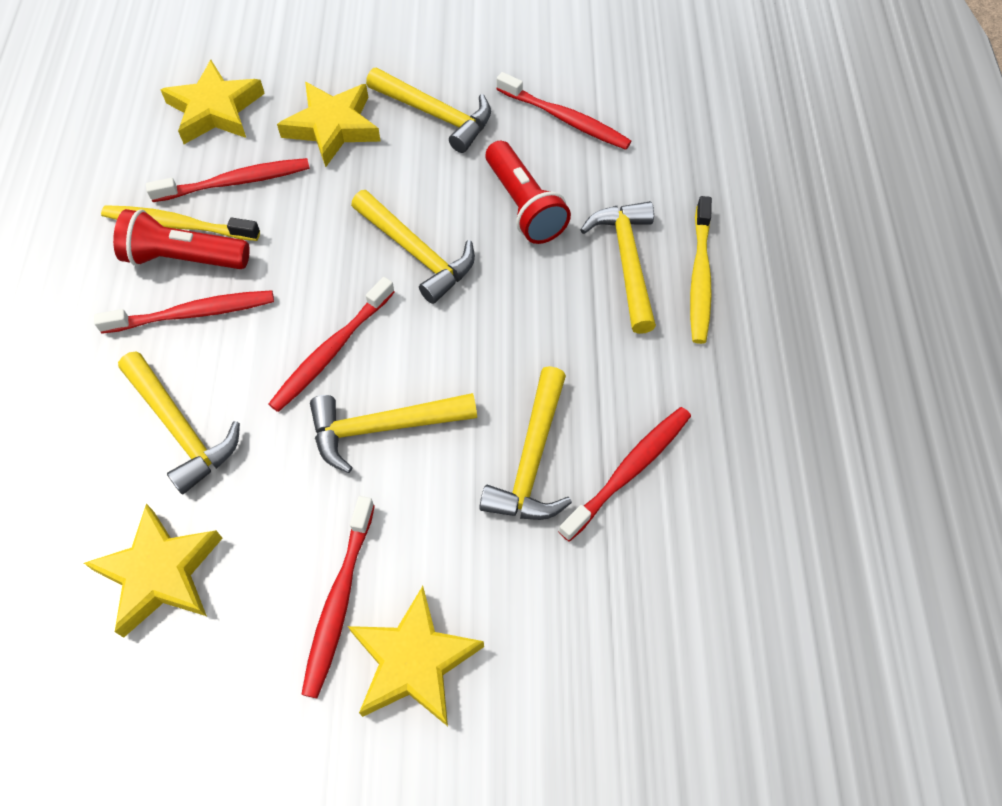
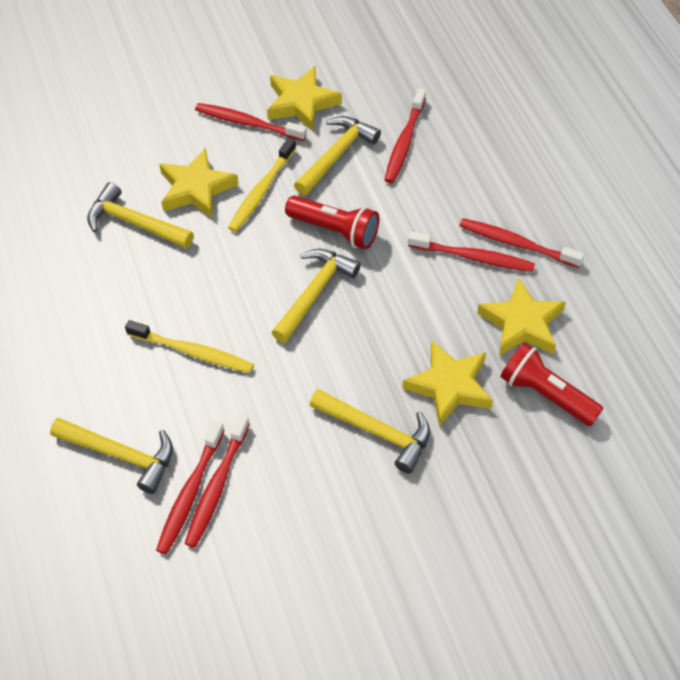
yellow hammer: [118,351,240,495] [310,393,477,473] [351,190,475,304] [366,68,491,153] [479,366,572,520] [580,201,656,334] = 6 -> [50,418,173,494] [87,182,194,248] [272,249,361,343] [294,116,381,196] [310,389,430,474] = 5

